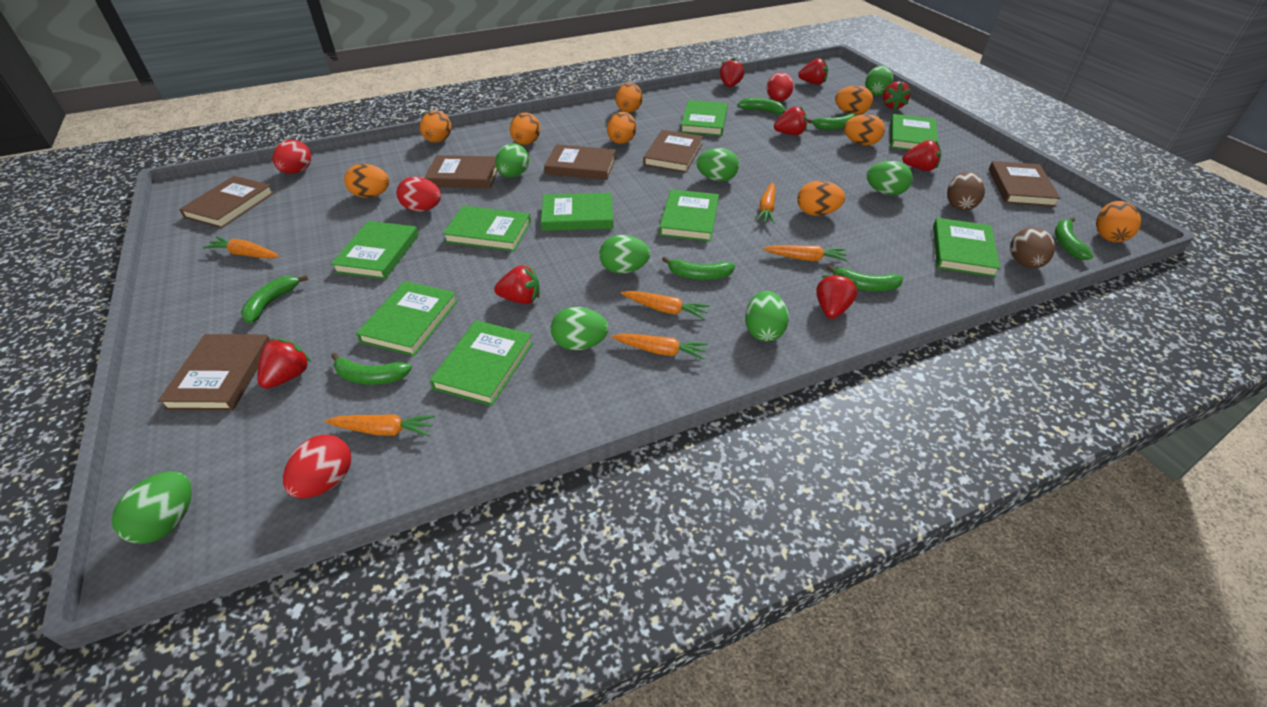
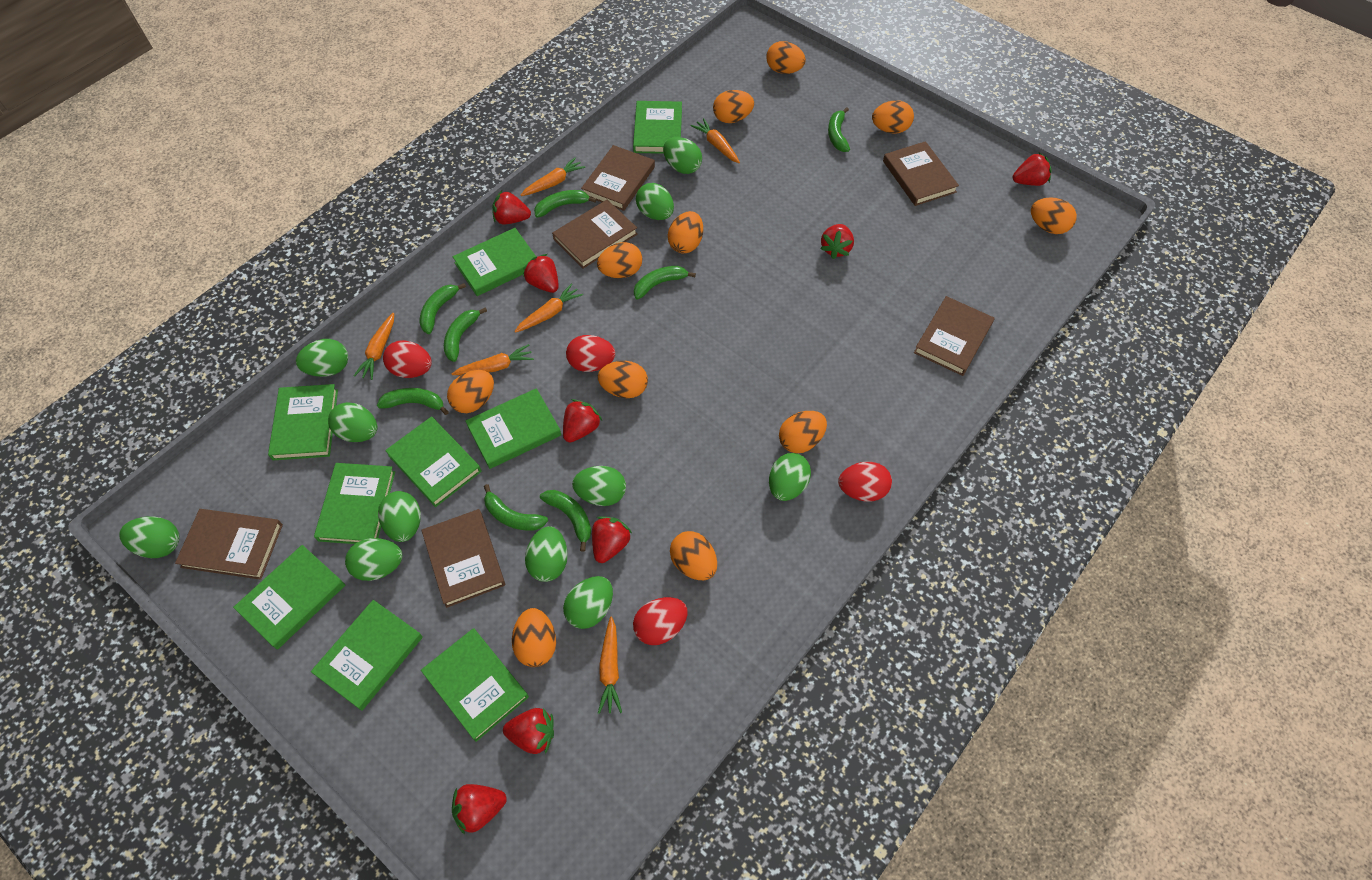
brown egg: [947,172,985,211] [1010,227,1055,268] = 2 -> none = 0
green banana: [241,275,308,324] [331,353,412,385] [662,256,735,280] [737,98,786,114] [807,113,857,130] [826,265,903,291] [1055,217,1093,260] = 7 -> [377,388,449,415] [419,283,466,334] [444,307,487,362] [484,484,548,531] [534,190,597,218] [540,490,591,552] [634,266,696,299] [828,107,850,152] = 8
green egg: [112,472,192,544] [495,143,529,178] [550,307,608,350] [599,235,650,274] [696,148,739,182] [745,291,789,342] [865,66,893,96] [867,161,913,195] = 8 -> [119,516,179,558] [296,339,348,377] [328,402,377,442] [345,538,403,581] [378,491,421,542] [525,526,568,582] [563,576,613,629] [572,466,626,506] [636,183,674,220] [663,137,702,174] [769,453,811,501] = 11
orange egg: [344,164,389,198] [420,110,451,143] [510,113,540,145] [607,112,636,144] [616,83,643,113] [797,181,845,216] [835,85,873,115] [844,114,885,146] [1096,201,1141,242] = 9 -> [447,370,494,413] [512,608,556,667] [597,242,642,278] [598,361,648,398] [668,211,703,253] [670,531,717,580] [713,90,754,123] [766,41,806,74] [779,411,827,453] [872,100,914,133] [1031,197,1077,234] = 11

